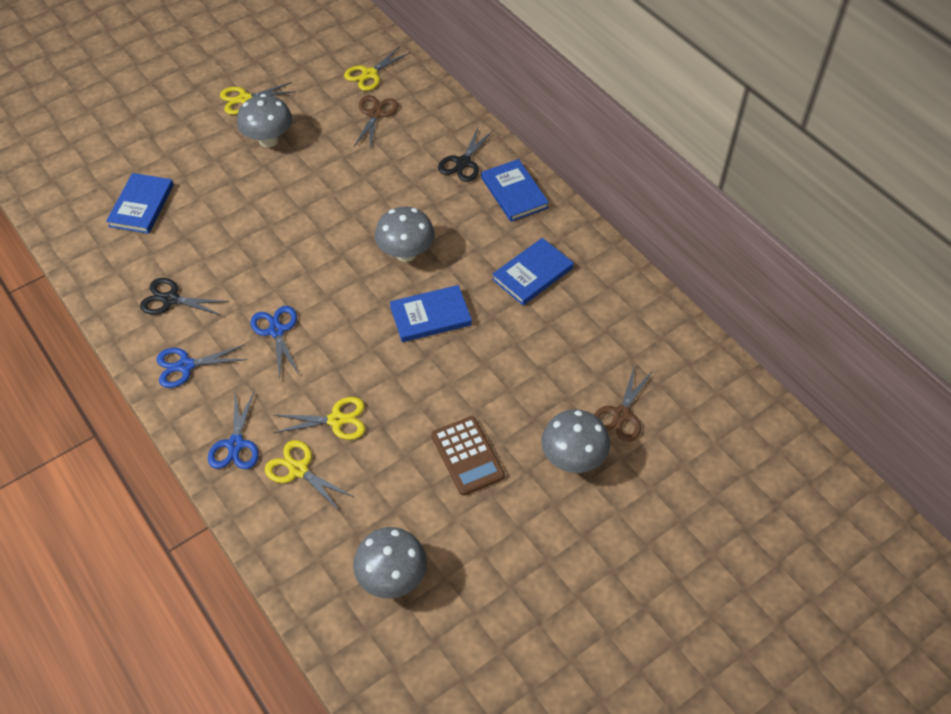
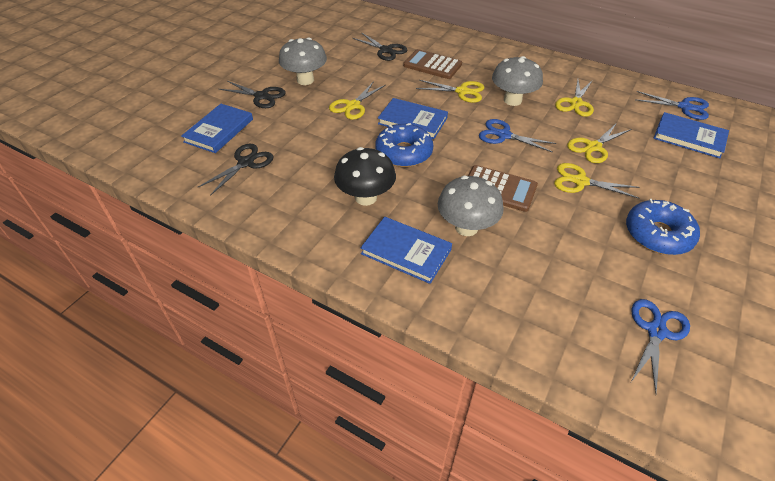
black mushroom: none = 0 -> [334,147,396,206] = 1
black scissors: [140,278,229,316] [438,128,494,182] = 2 -> [198,144,274,196] [219,81,286,108] [352,33,407,61] = 3
blue donut: none = 0 -> [375,123,433,167] [626,199,700,255] = 2
brown calculator: [431,416,505,496] = 1 -> [403,49,462,79] [468,165,538,212] = 2
brown scissors: [354,95,398,149] [594,364,653,442] = 2 -> none = 0
grey mushroom: [237,94,292,147] [353,527,427,599] [375,207,435,262] [542,409,610,473] = 4 -> [279,38,327,85] [438,176,504,236] [492,56,543,106] = 3
yellow scissors: [220,82,296,115] [265,440,354,511] [274,397,365,440] [344,46,411,91] = 4 -> [329,81,385,120] [416,80,484,103] [554,163,640,199] [555,80,594,117] [567,123,631,163] = 5

